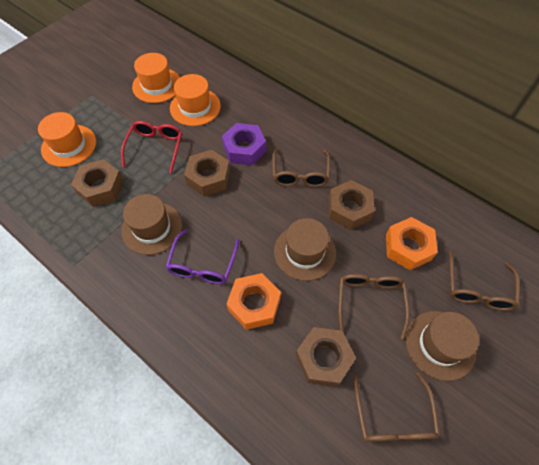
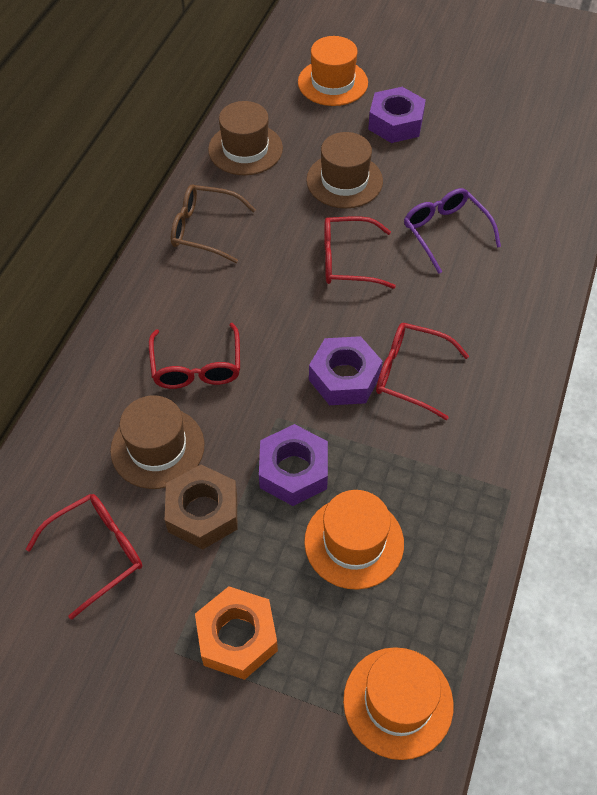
brown glasses: [272,148,330,187] [338,274,410,339] [354,372,440,442] [449,251,520,311] = 4 -> [171,185,256,263] = 1
brown nut: [71,159,124,207] [184,150,230,197] [296,327,356,387] [329,180,375,230] = 4 -> [165,465,237,550] = 1
orange nut: [227,273,281,330] [386,217,438,270] = 2 -> [195,586,278,680] = 1
purple nut: [222,123,266,166] = 1 -> [259,424,328,506] [309,336,383,405] [368,87,426,143] = 3
red glasses: [121,121,182,174] = 1 -> [26,494,142,620] [149,323,240,389] [324,216,396,289] [376,323,469,420] = 4

